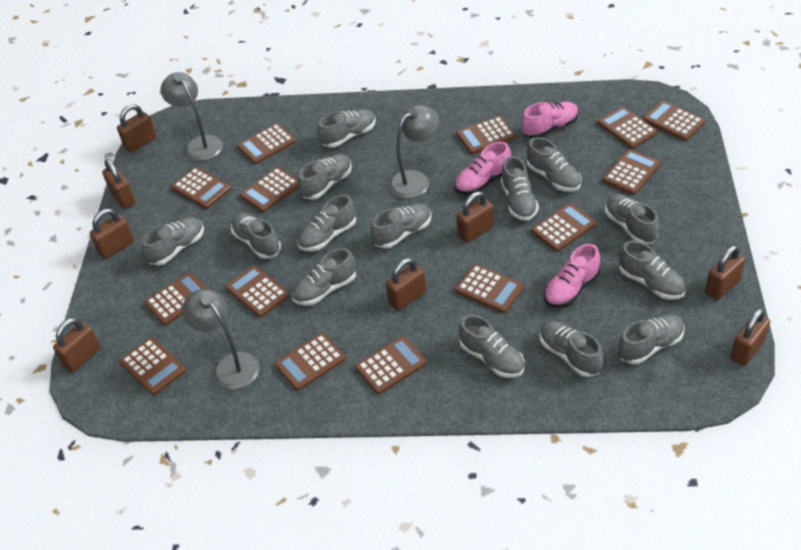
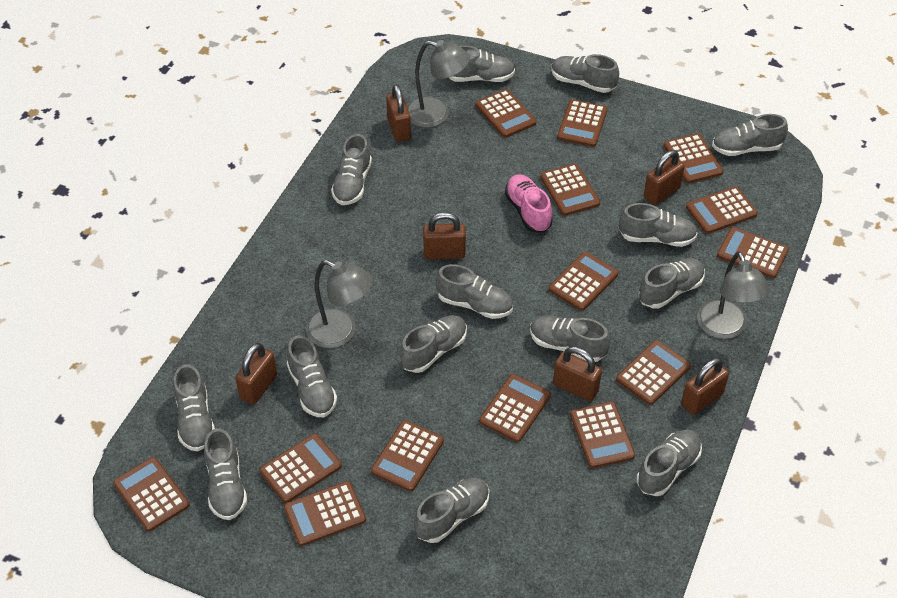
brown padlock: [53,318,101,372] [90,209,134,259] [102,159,136,209] [117,104,156,153] [386,258,426,311] [456,191,494,243] [705,245,745,300] [730,308,770,366] = 8 -> [235,343,277,405] [386,85,411,142] [423,212,466,259] [553,347,602,401] [644,150,685,205] [681,358,729,415] = 6
pink shoe: [454,142,511,195] [521,101,579,138] [544,244,600,308] = 3 -> [505,174,553,233] = 1

